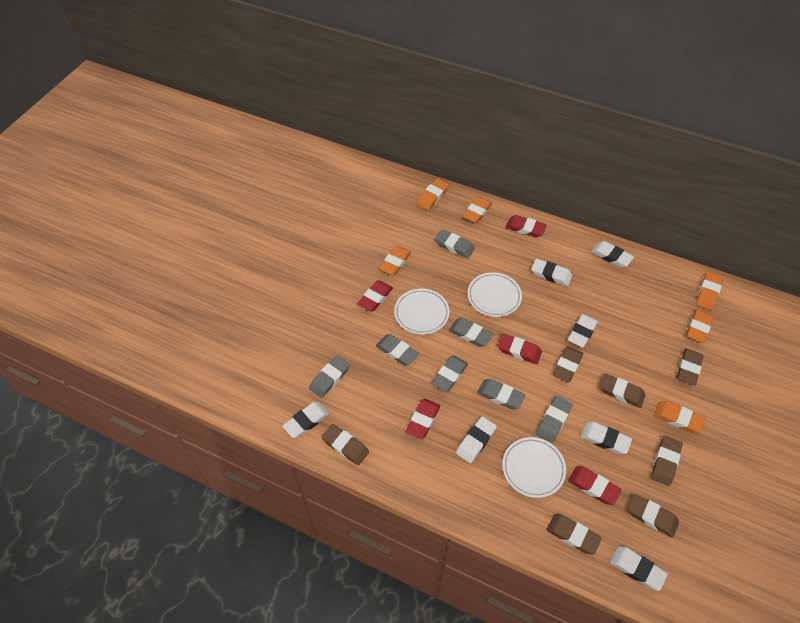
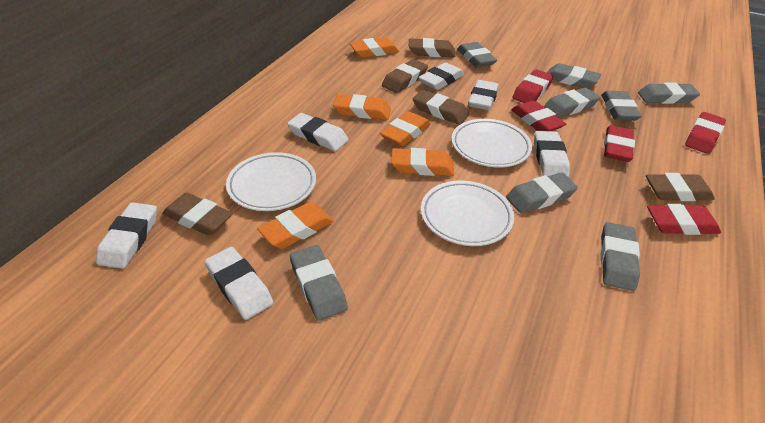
brown eraser: [322,424,369,465] [546,514,602,555] [553,346,583,383] [600,374,646,408] [628,494,679,538] [651,436,682,486] [677,349,704,385] = 7 -> [163,193,233,235] [382,59,428,93] [409,38,455,57] [413,90,469,125] [646,173,715,201] = 5
grey eraser: [309,355,350,398] [376,334,419,366] [432,356,468,392] [435,229,475,258] [449,318,493,347] [477,379,525,409] [536,396,572,442] = 7 -> [290,245,348,321] [457,42,497,68] [506,172,578,213] [544,87,600,118] [547,63,601,88] [601,91,642,121] [601,222,640,291] [638,82,700,104] = 8
orange eraser: [379,246,411,275] [416,179,449,211] [462,196,492,223] [654,401,706,433] [686,310,714,343] [696,272,723,310] = 6 -> [257,202,334,249] [333,94,391,120] [350,37,399,58] [380,111,430,146] [391,148,454,176] = 5
white eraser: [282,402,329,438] [456,416,497,463] [531,258,572,286] [567,314,598,348] [580,422,632,454] [591,241,634,268] [610,546,668,591] = 7 -> [96,202,157,269] [205,247,273,320] [287,113,349,151] [418,62,464,90] [468,80,499,110] [534,131,570,177] = 6

